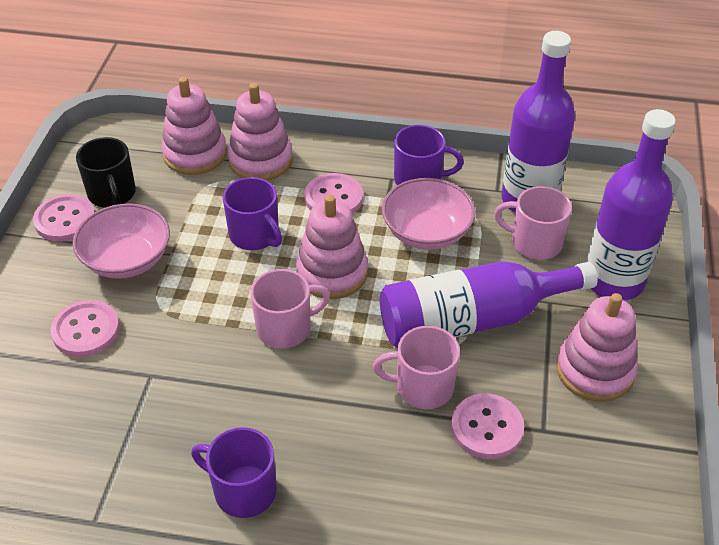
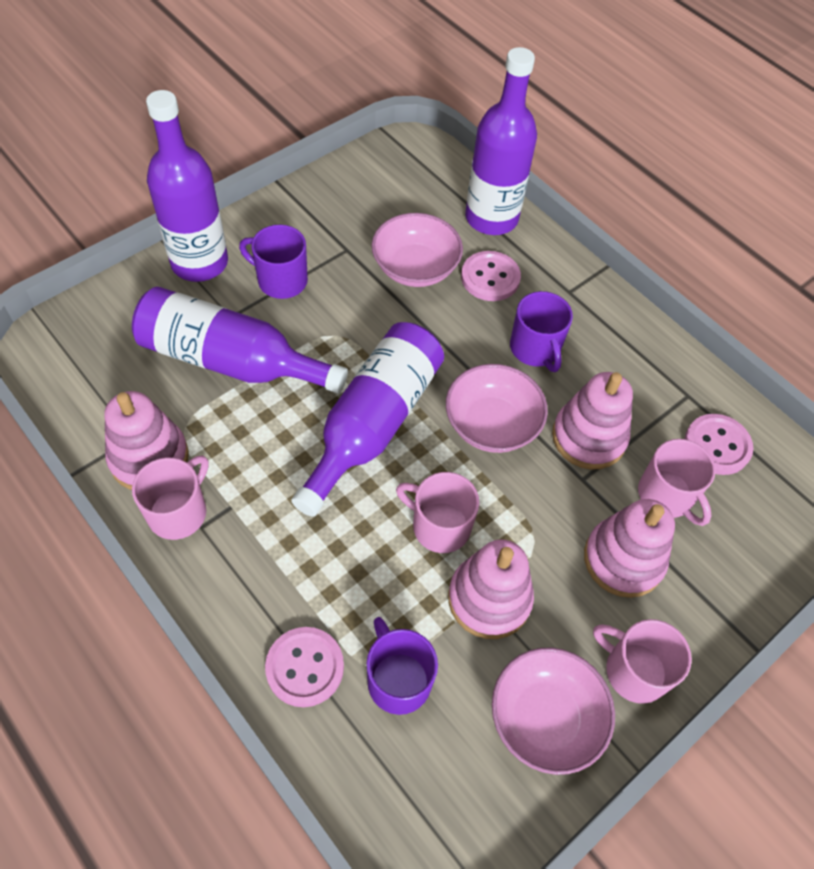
black mug: [76,137,136,208] = 1 -> none = 0
pink bowl: [73,203,170,279] [382,178,475,250] = 2 -> [372,213,463,287] [446,364,548,453] [492,648,615,775] = 3
pink button: [33,194,95,242] [50,300,120,357] [304,173,363,214] [451,393,524,459] = 4 -> [265,627,344,707] [461,251,521,301] [685,414,753,475] = 3
pink mug: [251,269,330,349] [373,326,460,409] [494,186,572,260] = 3 -> [132,456,209,540] [396,472,479,553] [593,619,692,704] [638,439,716,526] = 4
purple bottle: [380,261,598,348] [501,31,575,213] [587,109,676,300] = 3 -> [132,287,348,393] [146,90,228,282] [291,322,444,517] [465,47,537,235] = 4

